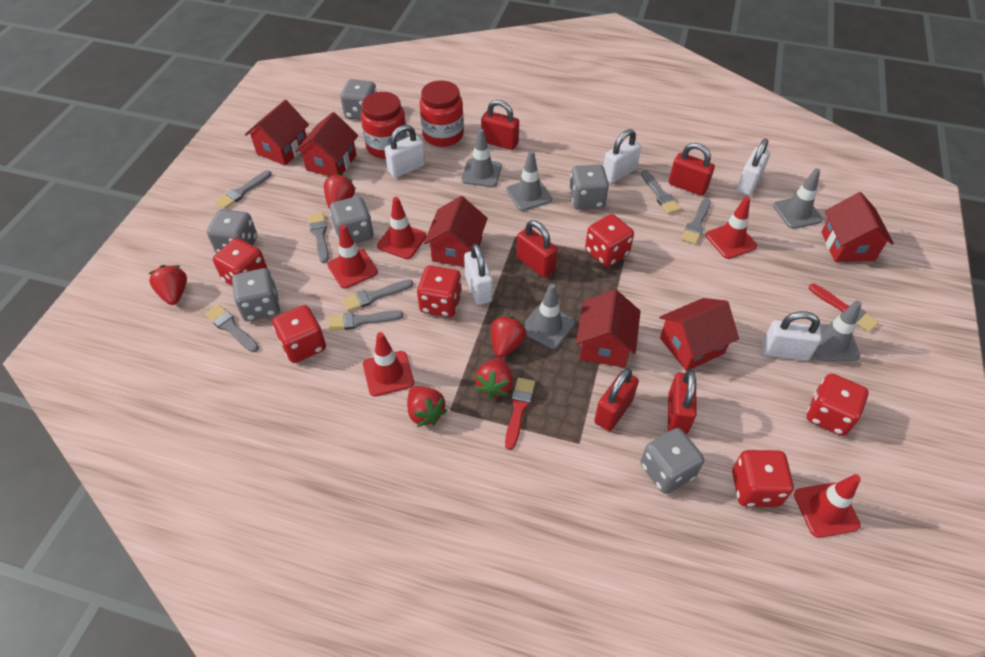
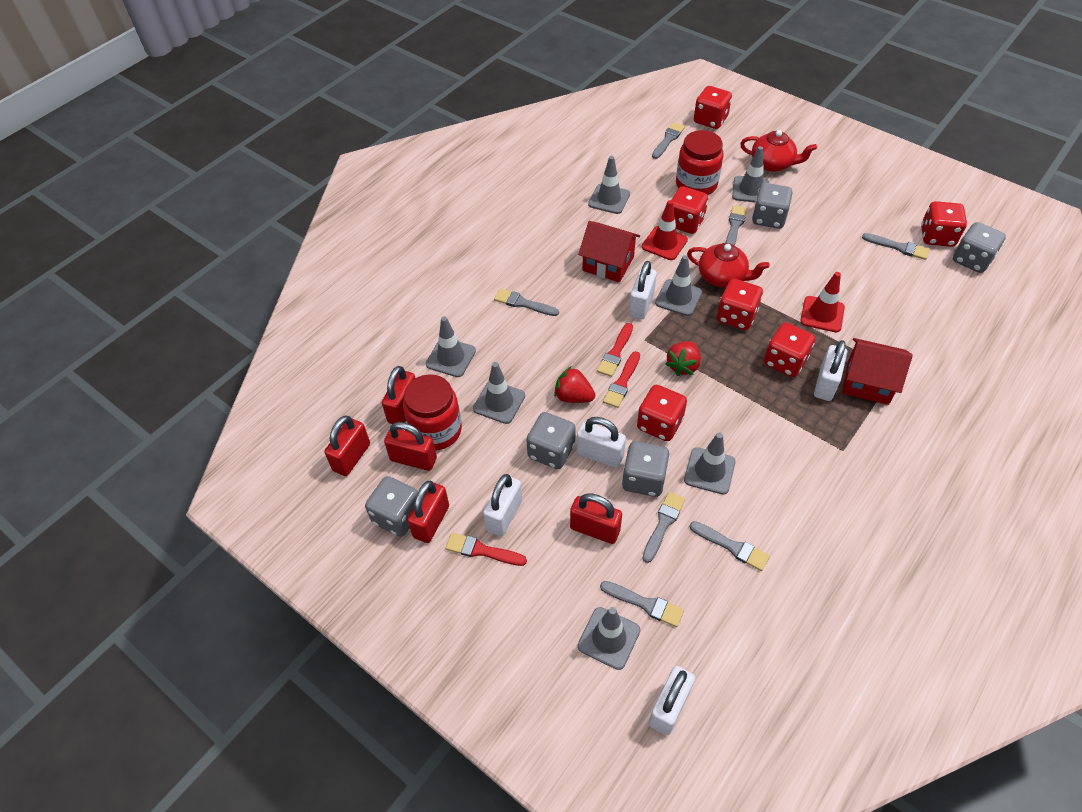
grey dice: [207,209,257,253] [232,268,280,321] [330,196,373,243] [340,79,376,120] [569,164,609,210] [641,428,704,494] = 6 -> [365,476,418,537] [526,412,576,469] [622,441,670,497] [752,183,792,229] [953,222,1006,273] = 5
grey traffic cone: [461,129,502,187] [506,150,552,211] [524,284,575,349] [773,168,823,229] [814,300,862,361] = 5 -> [426,316,476,377] [473,362,525,424] [578,607,640,670] [588,156,630,214] [655,255,702,316] [684,433,736,495] [732,146,769,202] = 7
red brush: [505,377,535,450] [809,284,879,332] = 2 -> [445,532,527,566] [597,323,633,377] [603,351,640,408] = 3
red house: [245,100,309,166] [295,112,358,176] [424,196,488,267] [576,289,641,368] [659,298,739,371] [821,192,894,262] = 6 -> [578,221,640,282] [842,338,913,405] = 2
red strawberry: [148,265,187,305] [324,174,356,209] [407,386,448,427] [475,358,513,399] [491,315,527,358] = 5 -> [554,367,595,403] [665,341,701,376] = 2
red teapot: none = 0 -> [687,243,770,288] [740,130,817,172] = 2
red traffic cone: [327,225,378,289] [363,332,414,397] [377,197,426,259] [706,197,757,259] [794,474,861,538] = 5 -> [642,200,688,260] [800,272,845,332] = 2

